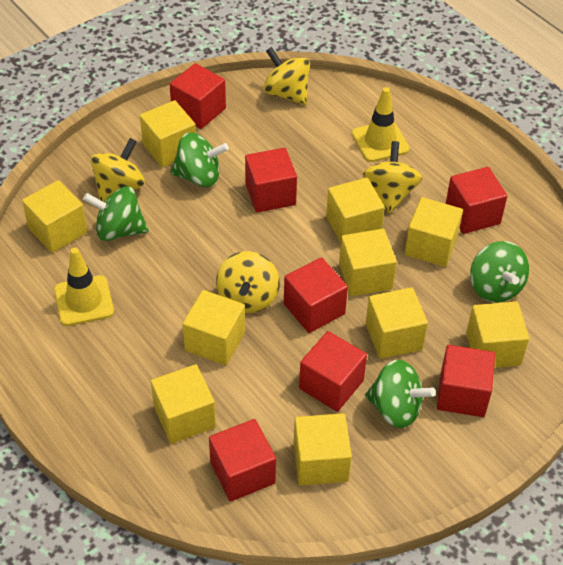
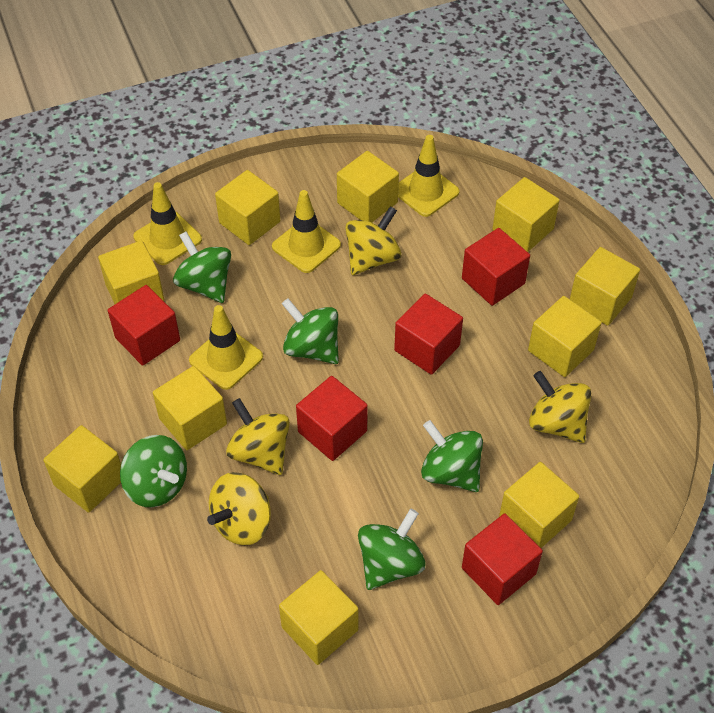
green spinning top: [83,186,148,241] [170,132,229,187] [365,360,436,428] [470,241,529,303] = 4 -> [120,435,187,508] [173,231,231,303] [282,298,339,364] [358,508,426,590] [421,420,483,492] = 5
red cube: [170,63,226,129] [209,419,276,502] [245,148,297,213] [284,257,348,333] [299,331,367,412] [437,345,495,417] [445,167,507,234] = 7 -> [108,285,180,366] [296,376,368,461] [394,293,463,375] [462,228,530,306] [462,513,543,605] = 5
yellow traffic cone: [54,248,114,326] [352,87,410,162] = 2 -> [133,182,202,265] [189,305,263,390] [272,190,341,273] [398,135,460,217] = 4

